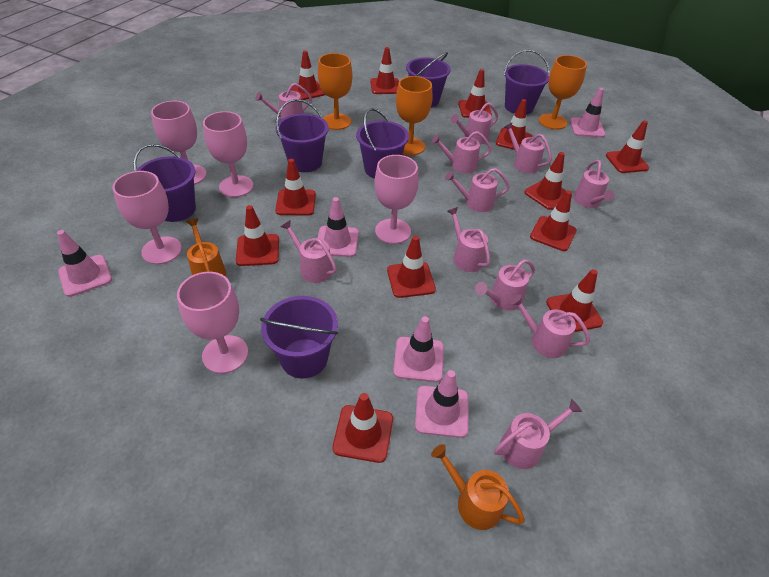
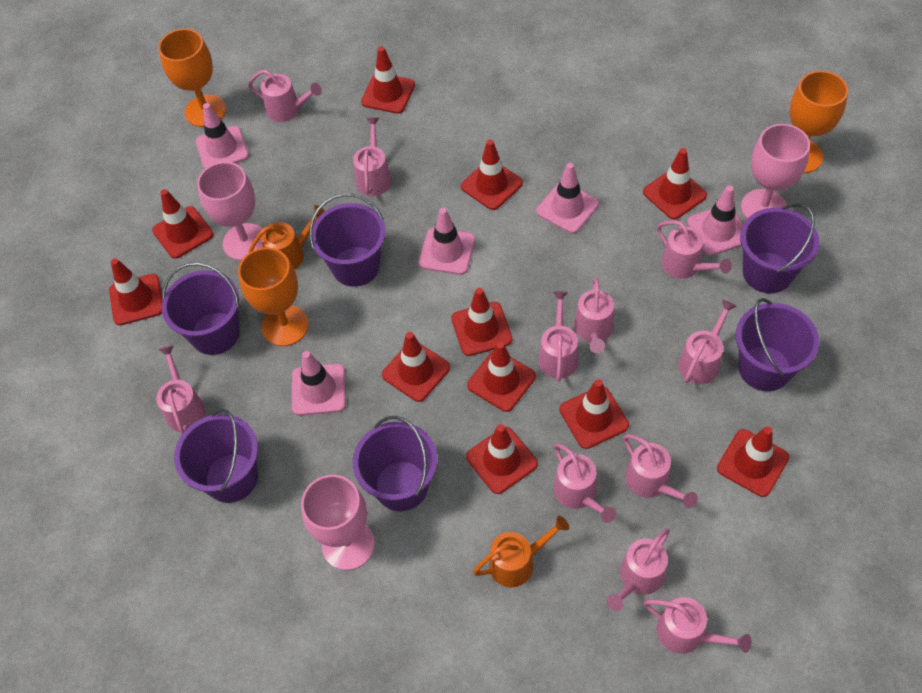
pink goblet: [113,171,182,264] [151,101,207,185] [177,272,248,374] [203,111,253,197] [374,155,418,244] = 5 -> [197,162,263,261] [301,475,375,570] [741,124,810,219] = 3
red traffic cone: [236,205,279,266] [275,159,316,216] [291,51,325,100] [332,393,393,463] [370,47,399,94] [387,236,436,298] [458,69,492,118] [496,99,532,150] [524,152,572,210] [530,190,577,251] [546,269,603,332] [606,121,649,173] = 12 -> [109,258,163,325] [152,189,214,259] [361,46,415,114] [382,332,450,402] [451,288,512,356] [461,139,523,210] [466,424,538,494] [467,341,536,412] [559,379,629,449] [643,148,707,220] [717,426,789,497] = 11

